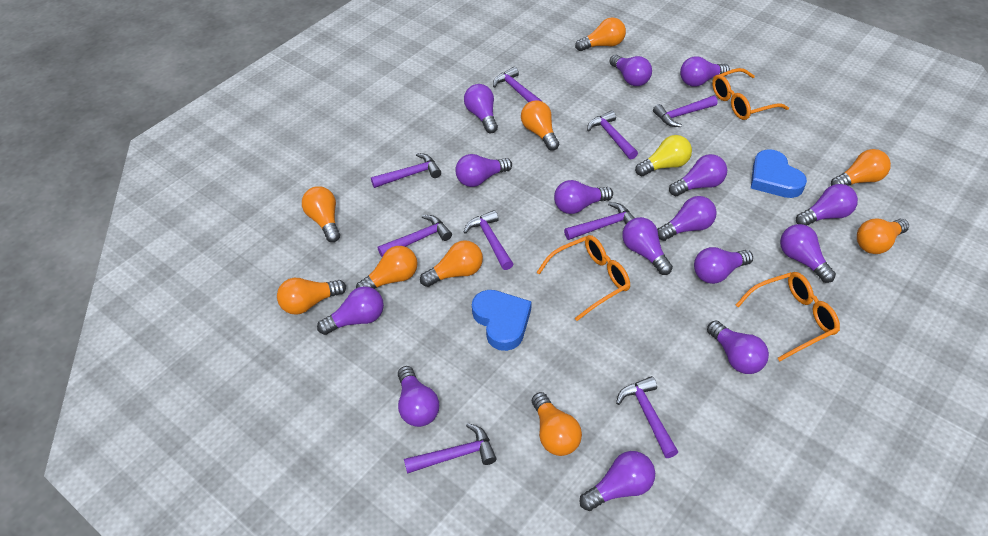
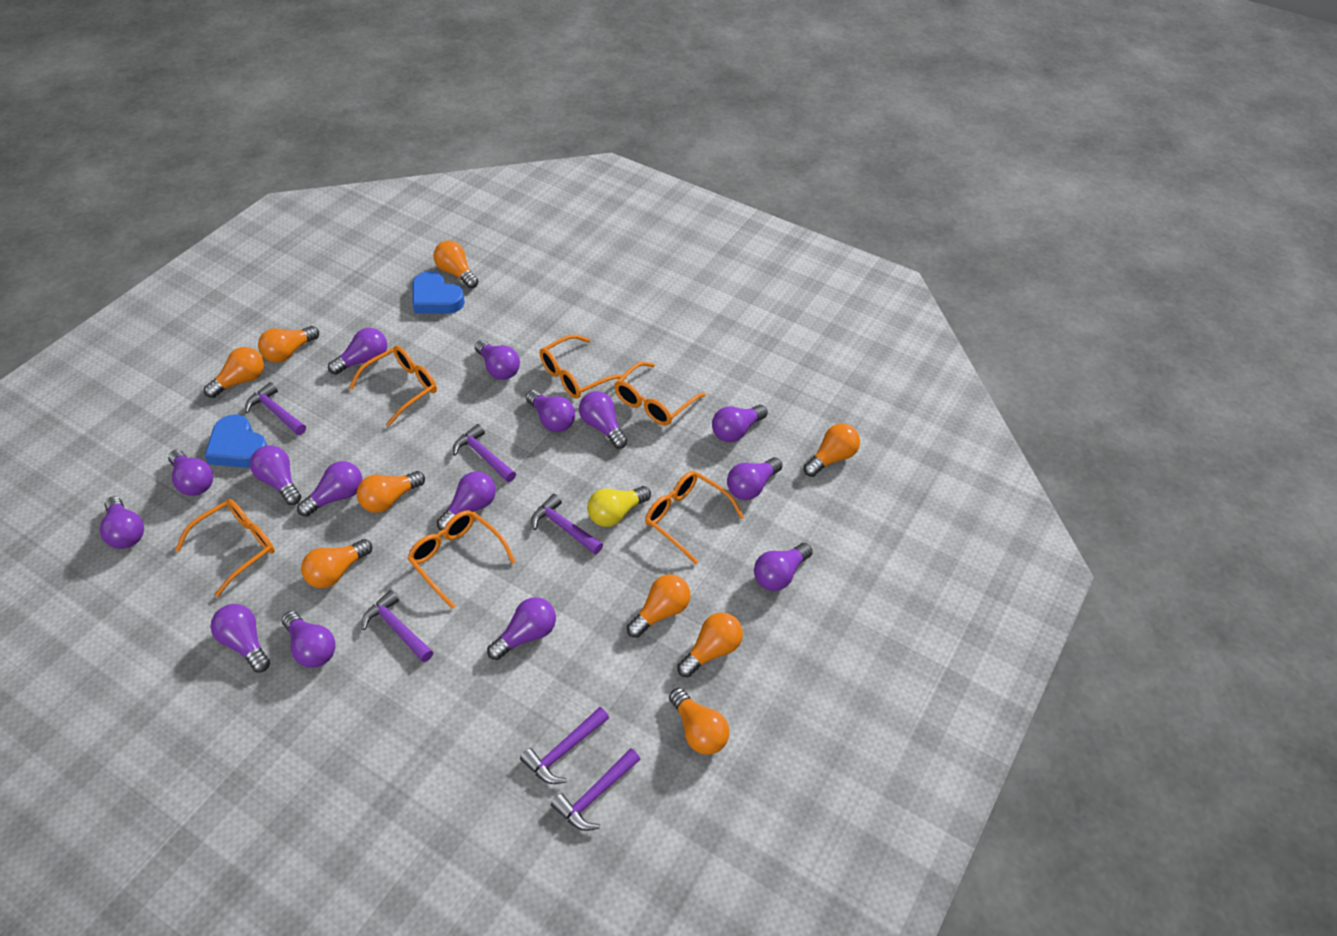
orange glasses: [536,235,630,321] [712,68,789,120] [736,272,840,361] = 3 -> [175,499,275,597] [349,346,437,426] [407,510,515,609] [540,335,627,399] [614,362,706,426] [645,471,744,565] = 6
purple hammer: [371,153,441,188] [378,215,452,257] [404,423,497,474] [464,210,513,270] [493,67,542,102] [564,202,634,240] [587,111,638,159] [616,376,678,458] [653,96,718,127] = 9 -> [245,382,306,435] [362,590,433,662] [453,424,516,482] [520,707,609,784] [531,494,603,555] [551,748,641,831] = 6

